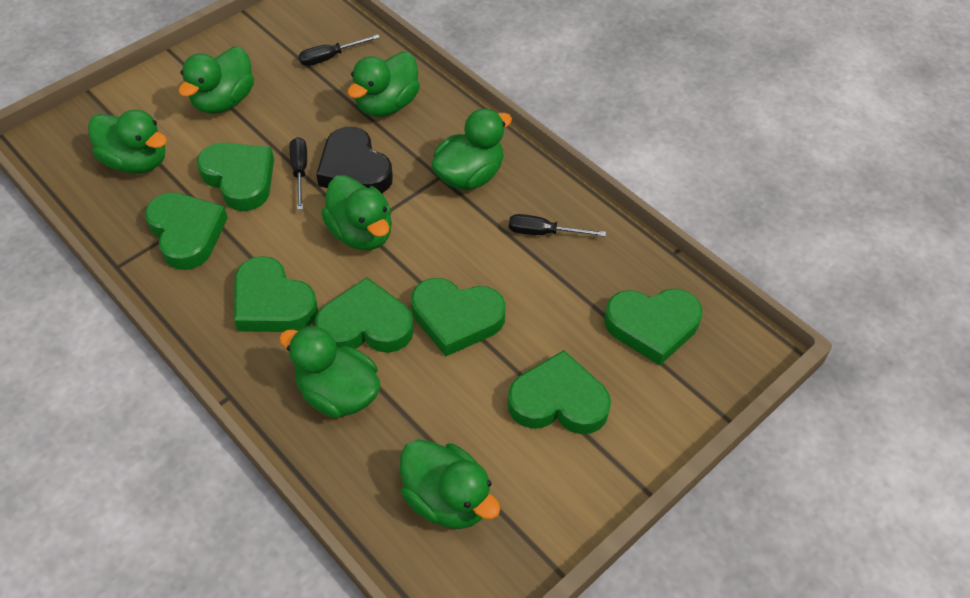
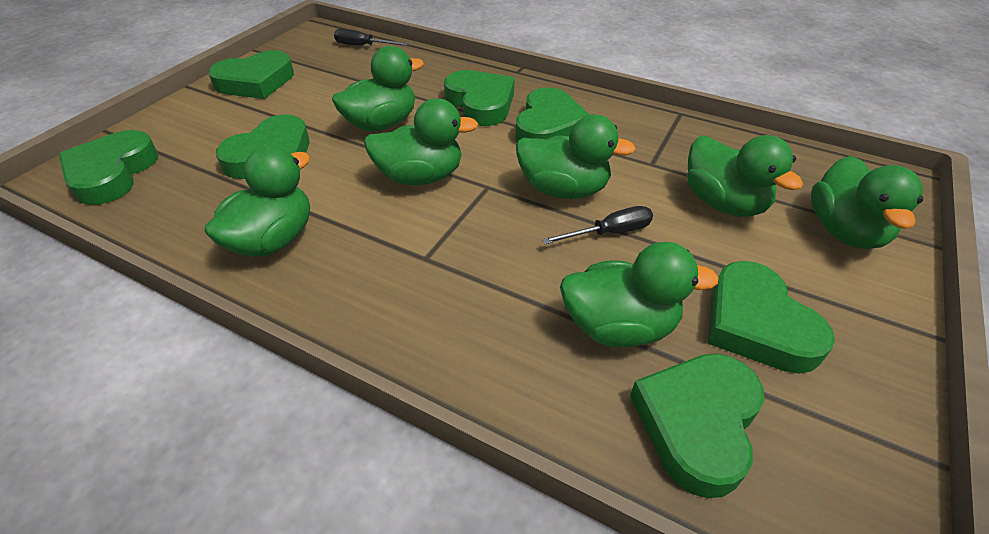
black heart: [316,127,393,193] = 1 -> none = 0
black screwdriver: [290,137,307,210] [299,35,380,66] [509,214,606,237] = 3 -> [334,29,408,46] [542,206,653,244] = 2

